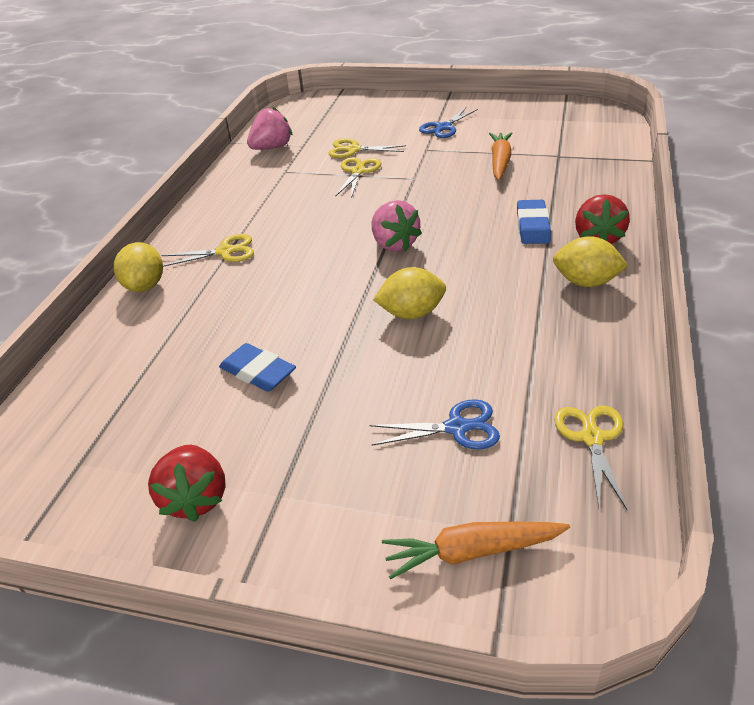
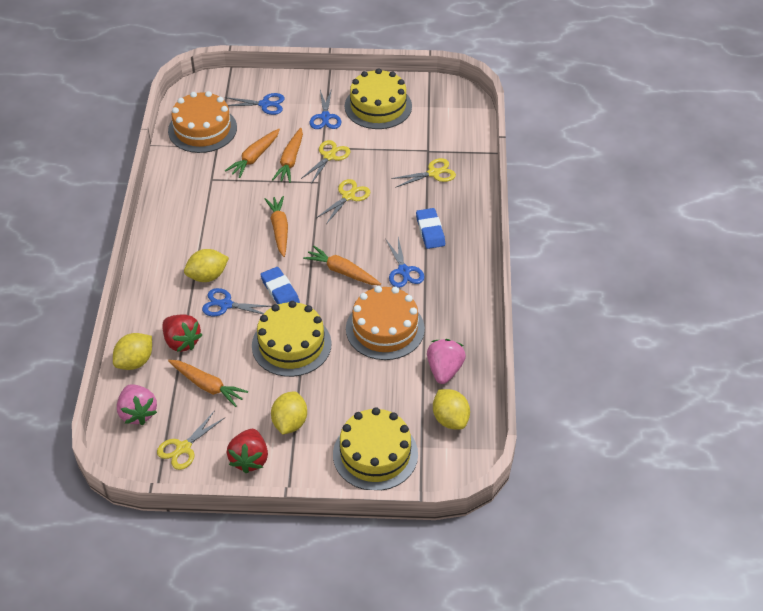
blue scissors: [370,399,500,449] [419,108,478,138] = 2 -> [202,288,272,316] [225,93,285,115] [310,88,341,129] [386,237,424,288] = 4
orange cake: none = 0 -> [168,91,237,153] [346,286,425,360] = 2
orange carrot: [382,522,570,580] [489,132,513,180] = 2 -> [168,360,248,407] [225,129,280,178] [265,196,288,257] [272,128,303,183] [303,245,381,285] = 5
yellow cake: none = 0 -> [252,301,332,377] [333,407,418,490] [345,68,412,129] = 3
yellow lemon: [114,242,163,292] [373,267,446,319] [553,236,628,287] = 3 -> [113,333,152,370] [184,249,229,282] [271,391,307,435] [433,389,470,429] = 4

